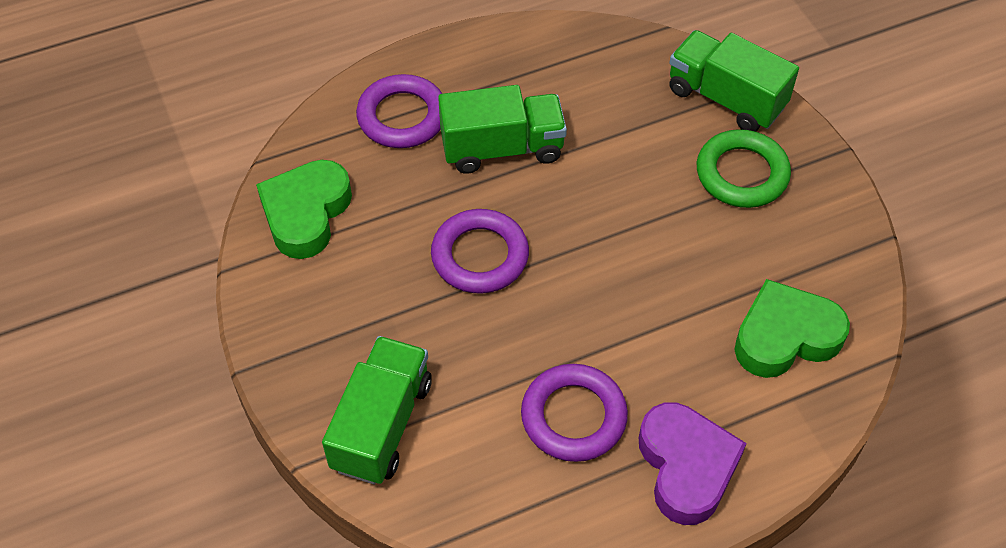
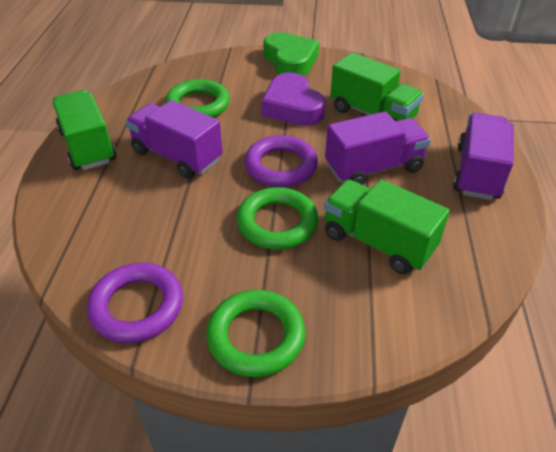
green heart: [256,160,352,259] [734,279,850,378] = 2 -> [264,32,319,76] = 1
green ring: [697,129,791,208] = 1 -> [165,79,230,118] [206,290,305,377] [237,187,319,250] = 3
purple ring: [356,74,442,148] [431,209,529,294] [521,364,628,462] = 3 -> [87,263,183,343] [244,135,318,187] = 2
purple truck: none = 0 -> [126,100,223,179] [325,111,431,185] [453,113,513,200] = 3

